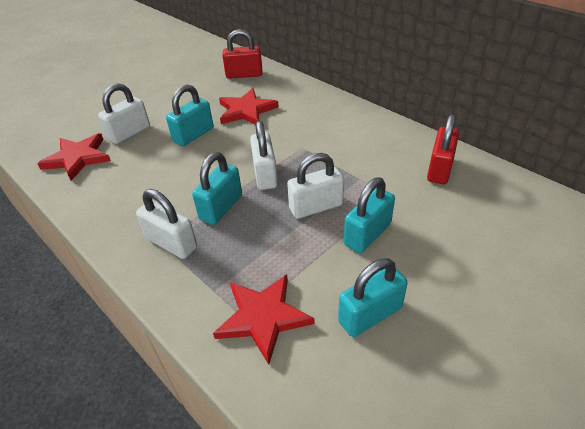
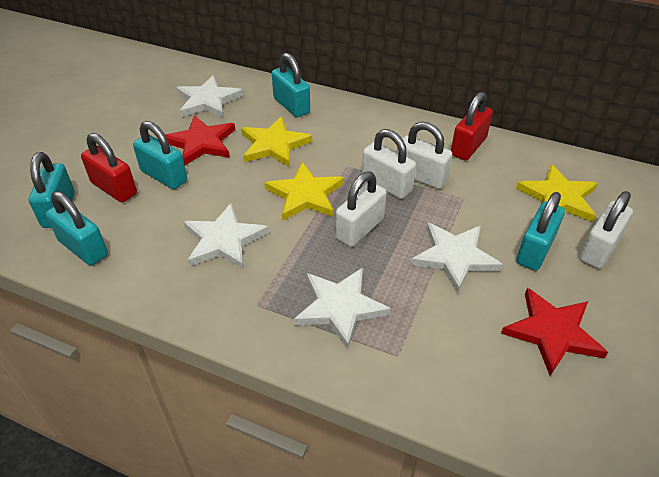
red star: [37,133,111,181] [213,274,314,365] [219,88,279,125] = 3 -> [165,115,235,165] [501,288,608,376] = 2
turquoise padlock: [166,84,214,146] [192,152,242,225] [338,258,408,337] [344,177,395,253] = 4 -> [29,152,75,228] [46,191,108,266] [133,121,187,189] [272,53,310,117] [516,192,565,271] = 5
white star: none = 0 -> [176,75,243,118] [183,203,269,270] [294,267,391,349] [410,222,503,294] = 4
yellow star: none = 0 -> [241,116,312,167] [264,162,344,221] [516,164,598,222] = 3

